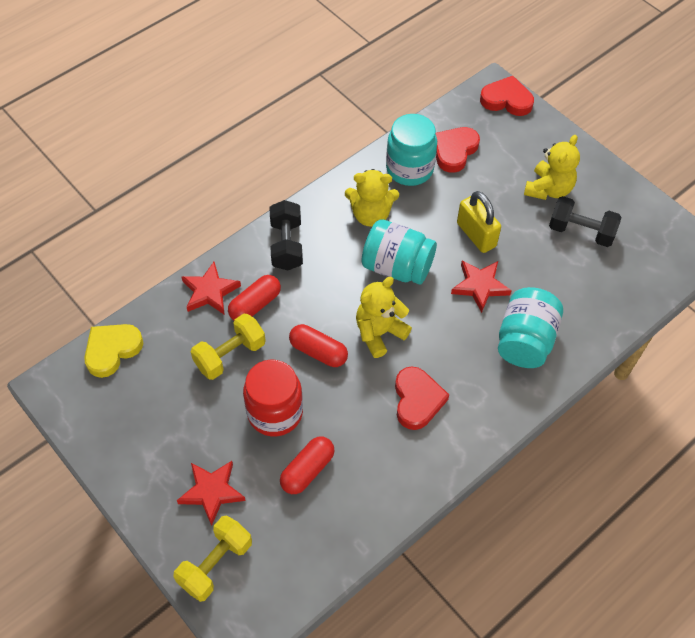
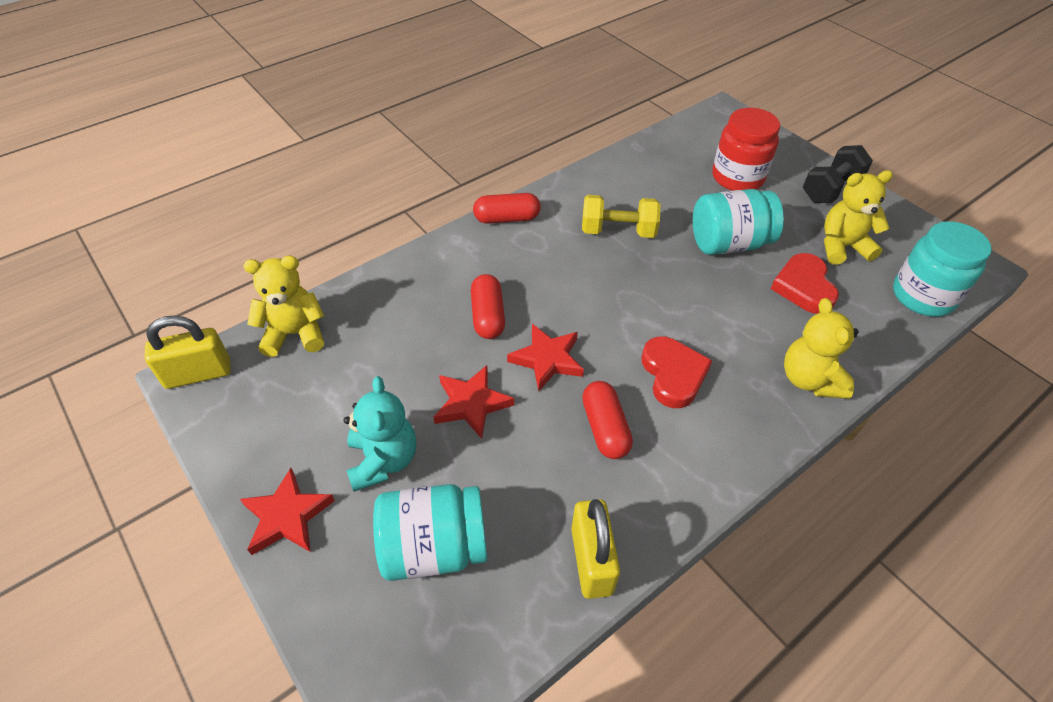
black dumbbell: [270,200,303,271] [549,196,621,247] = 2 -> [803,145,873,203] = 1
red heart: [395,367,449,430] [435,127,480,173] [480,76,534,116] = 3 -> [641,336,713,408] [771,253,839,314] = 2
turquoise teddy bear: none = 0 -> [344,376,416,492] = 1
yellow dumbbell: [173,516,252,602] [191,314,266,380] = 2 -> [582,195,661,238] = 1
yellow heart: [84,324,143,378] = 1 -> none = 0
yellow padlock: [457,191,501,253] = 1 -> [145,315,231,389] [571,499,620,599] = 2

